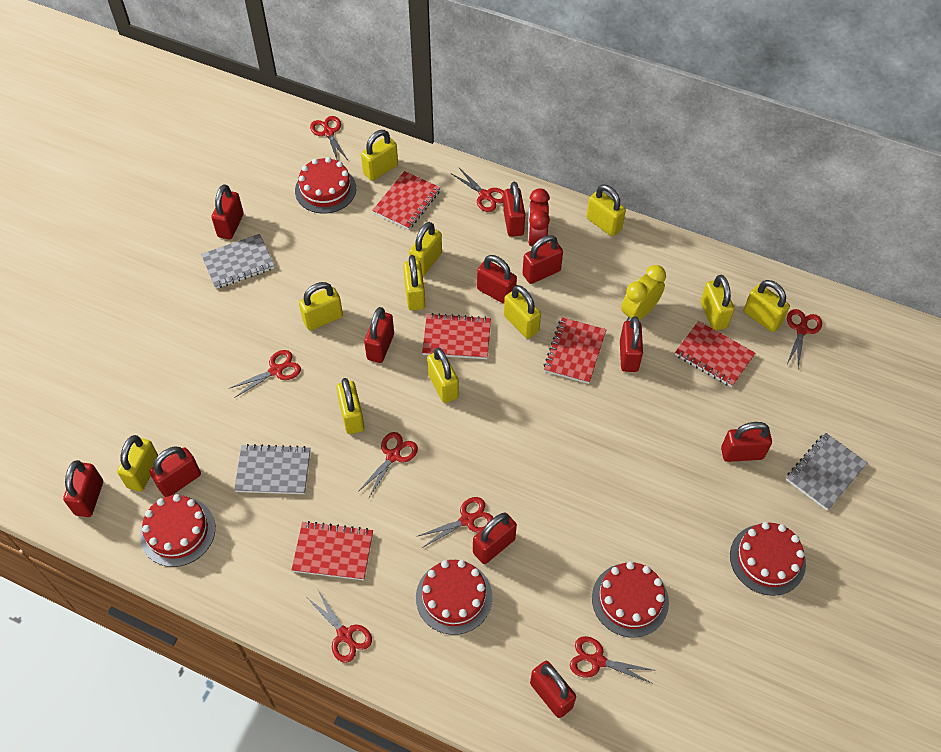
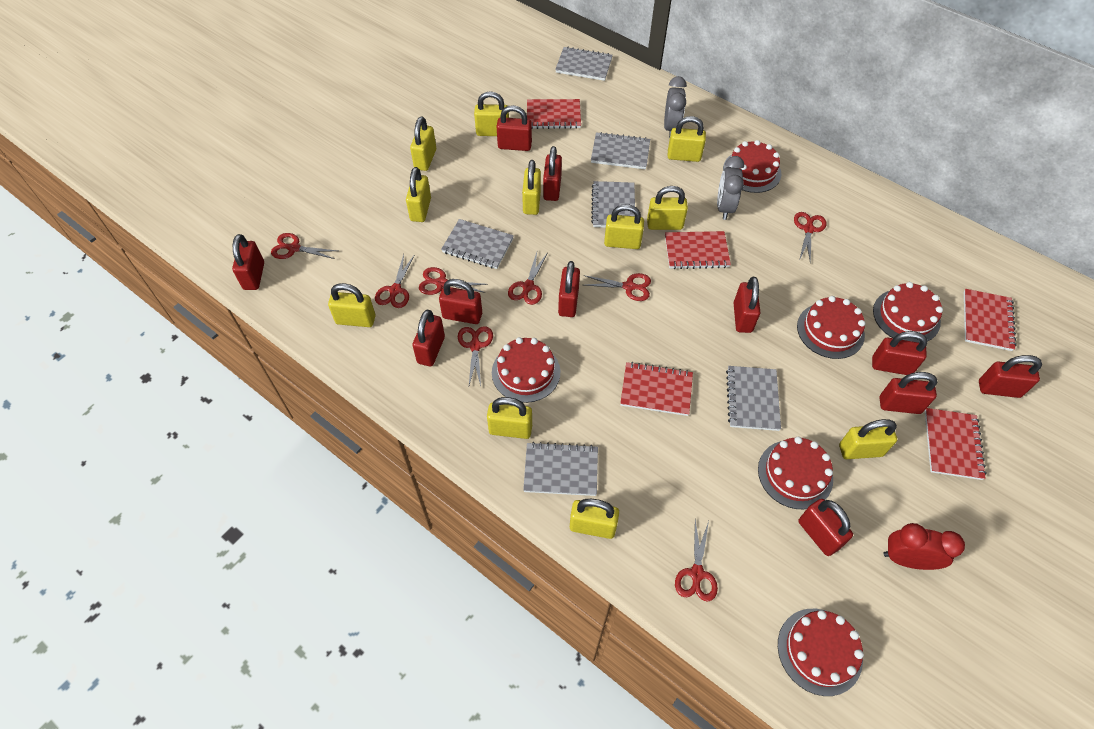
grey clock: none = 0 -> [664,76,687,138] [717,156,744,220] = 2
grey notebook: [201,234,275,289] [234,444,310,494] [786,433,868,511] = 3 -> [441,219,514,269] [523,442,598,496] [555,47,613,81] [591,132,650,169] [591,181,635,228] [726,366,781,431] = 6
red cake: [140,494,215,567] [295,157,356,214] [416,560,493,635] [592,562,669,638] [730,522,806,596] = 5 -> [492,337,560,403] [723,140,781,193] [758,437,833,509] [778,609,864,696] [797,296,866,359] [873,282,943,343] = 6
yellow clock: [621,265,666,321] = 1 -> none = 0

